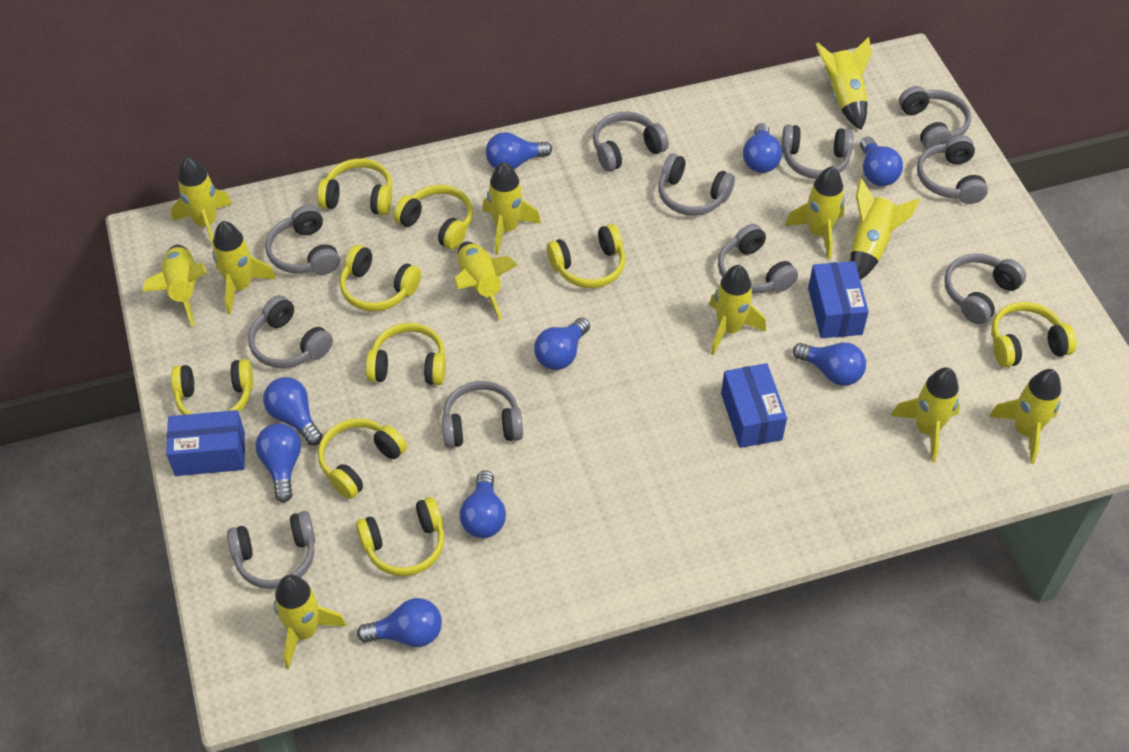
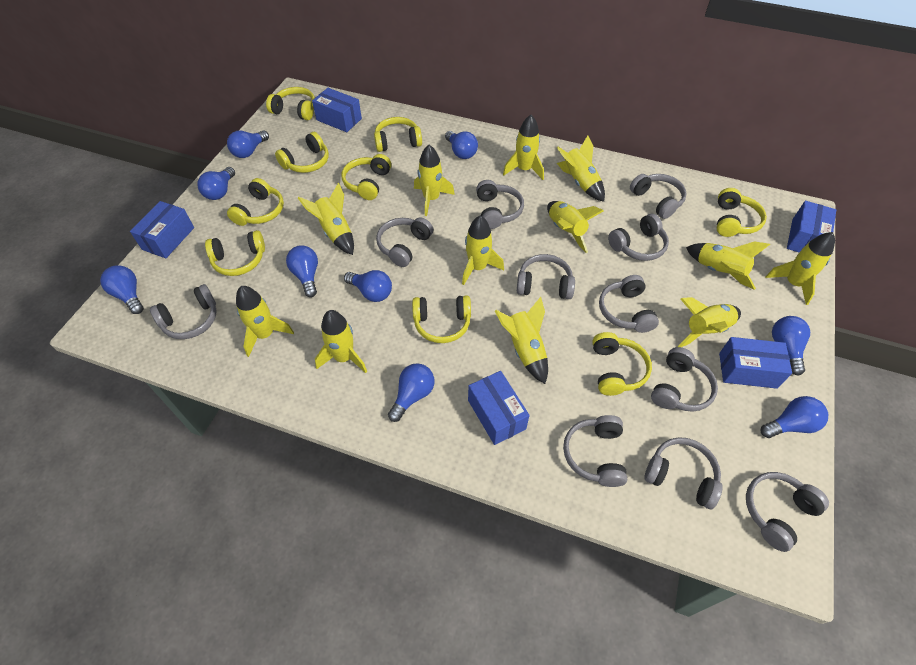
blue box: [166,410,245,476] [721,363,787,448] [808,261,869,338] = 3 -> [130,201,194,258] [312,88,362,132] [468,371,530,445] [719,337,792,389] [787,201,836,252] = 5

